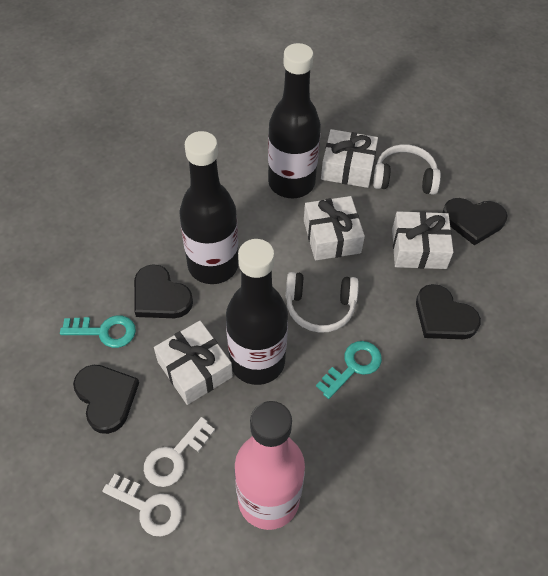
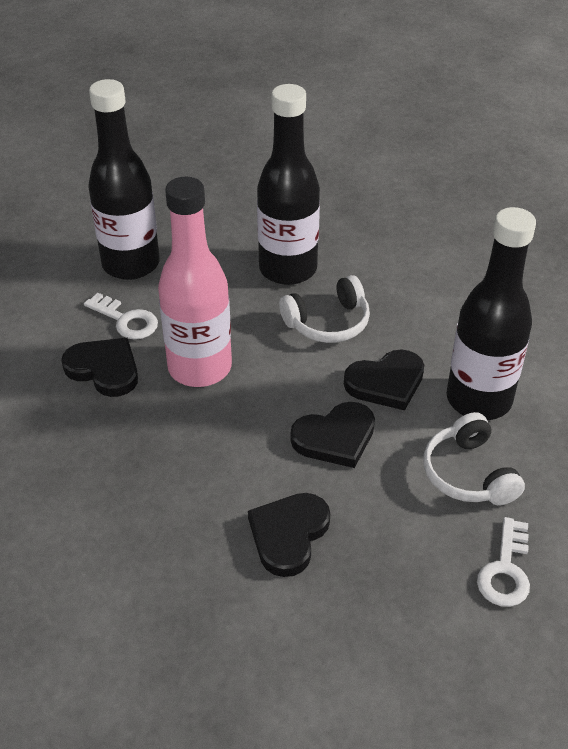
turquoise key: [60,315,136,348] [316,341,382,399] = 2 -> none = 0
white gift: [154,321,233,405] [304,196,365,261] [321,129,378,188] [392,211,453,269] = 4 -> none = 0

